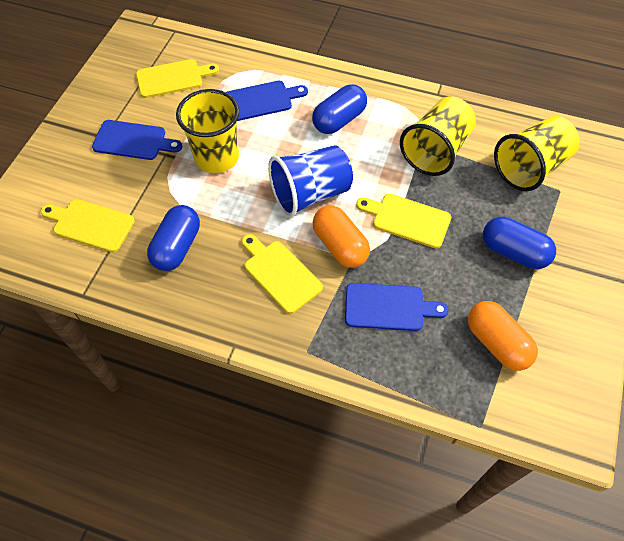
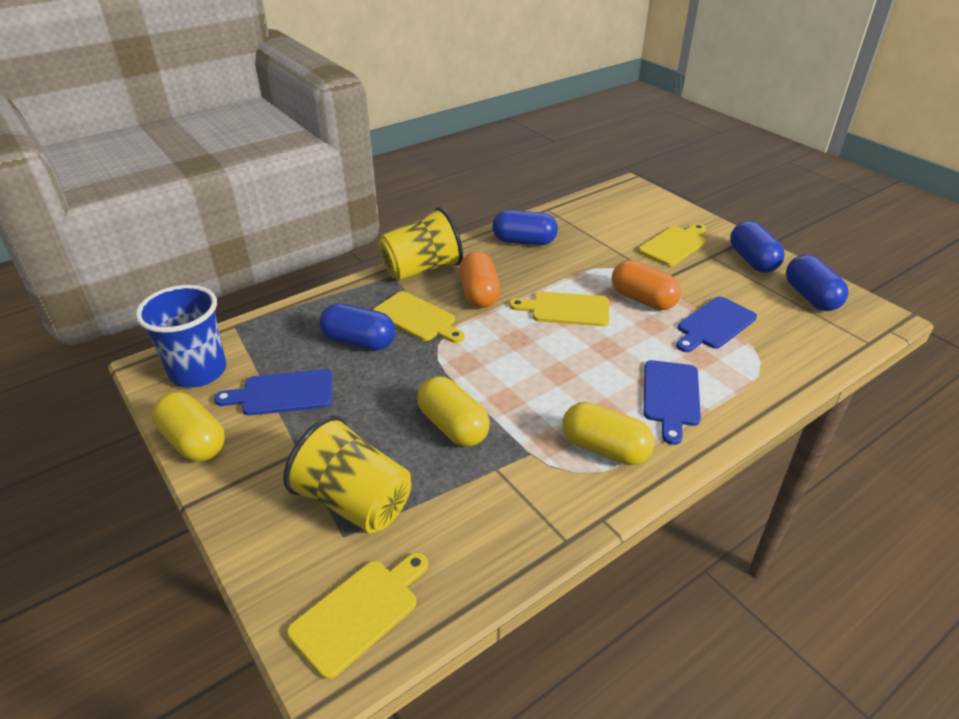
blue capsule: [147,205,200,271] [312,84,367,134] [483,217,556,269] = 3 -> [319,303,395,351] [492,210,558,245] [730,221,785,273] [786,255,849,311] = 4
yellow capsule: none = 0 -> [152,392,225,462] [417,376,490,447] [562,402,655,465] = 3
yellow cup: [176,89,239,173] [400,96,476,176] [494,116,580,191] = 3 -> [283,415,411,533] [379,207,463,281] = 2

